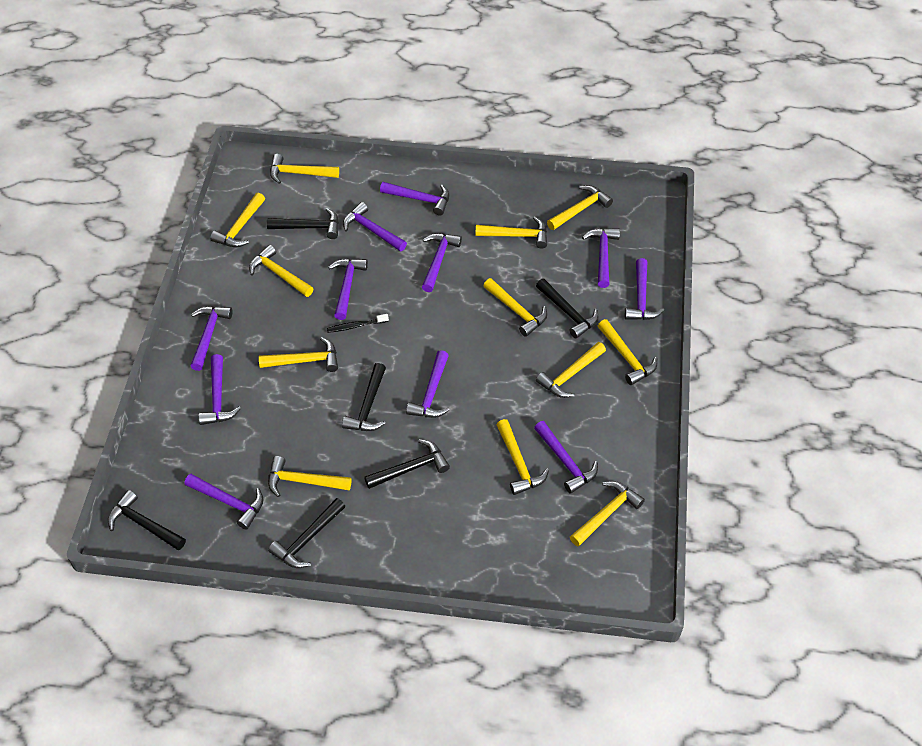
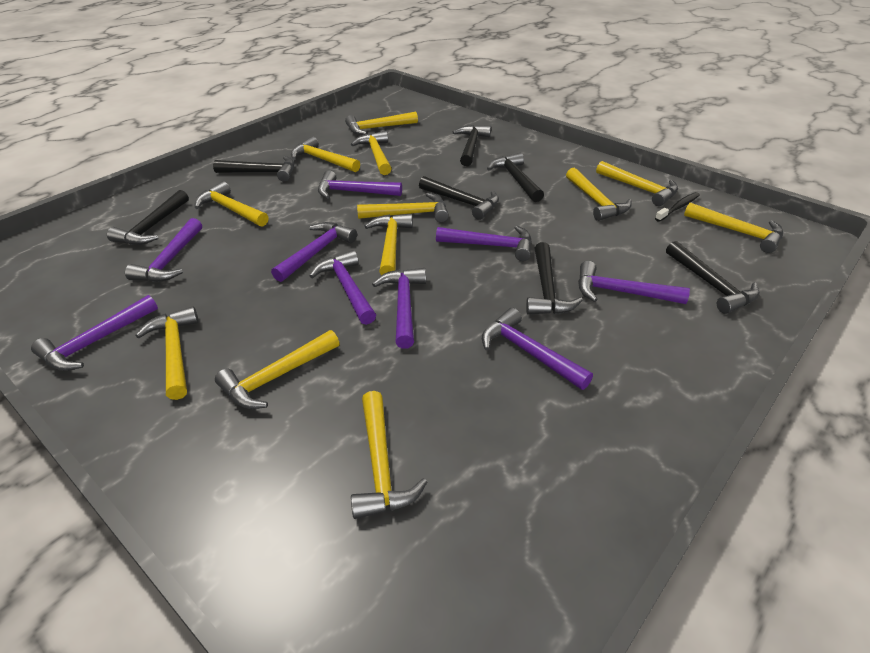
black hammer: [108,490,186,550] [267,208,339,239] [268,498,346,568] [342,363,386,431] [364,439,450,489] [536,279,599,339] = 6 -> [107,190,189,245] [213,156,294,182] [419,176,499,220] [453,125,491,166] [487,153,544,202] [526,242,583,315] [666,241,760,314] = 7
purple hammer: [184,474,264,530] [190,306,232,371] [198,354,241,425] [328,258,368,320] [343,202,407,251] [380,182,449,216] [406,350,449,418] [422,233,462,292] [534,421,598,494] [582,228,620,288] [625,258,664,320] = 11 -> [31,295,158,371] [125,218,202,282] [271,222,357,282] [310,250,376,325] [318,170,402,199] [372,268,426,349] [436,226,532,261] [482,308,593,390] [578,261,690,304] = 9

